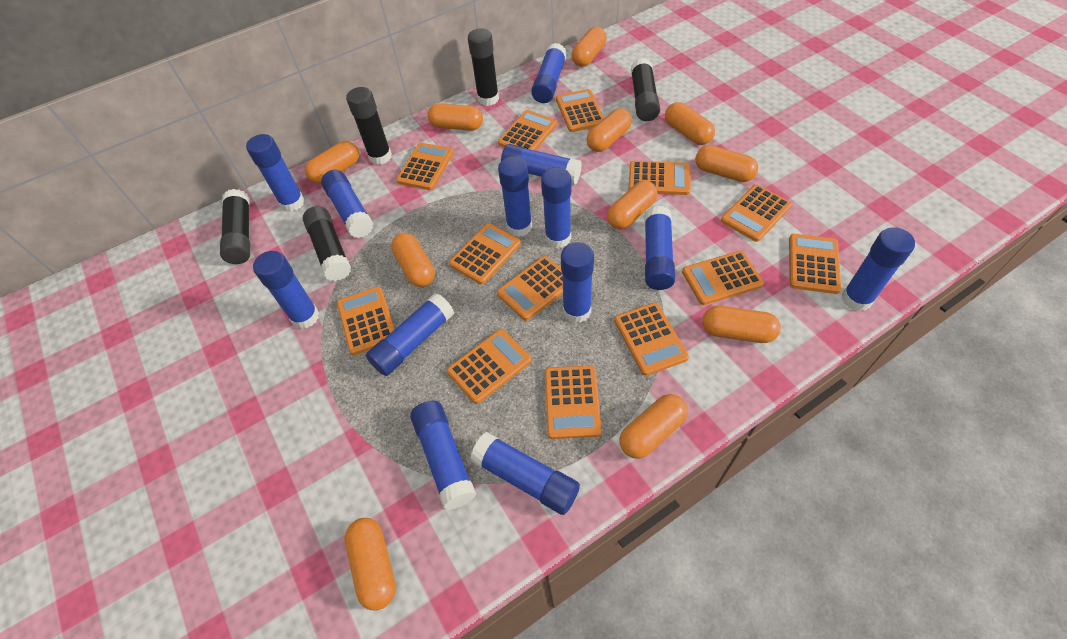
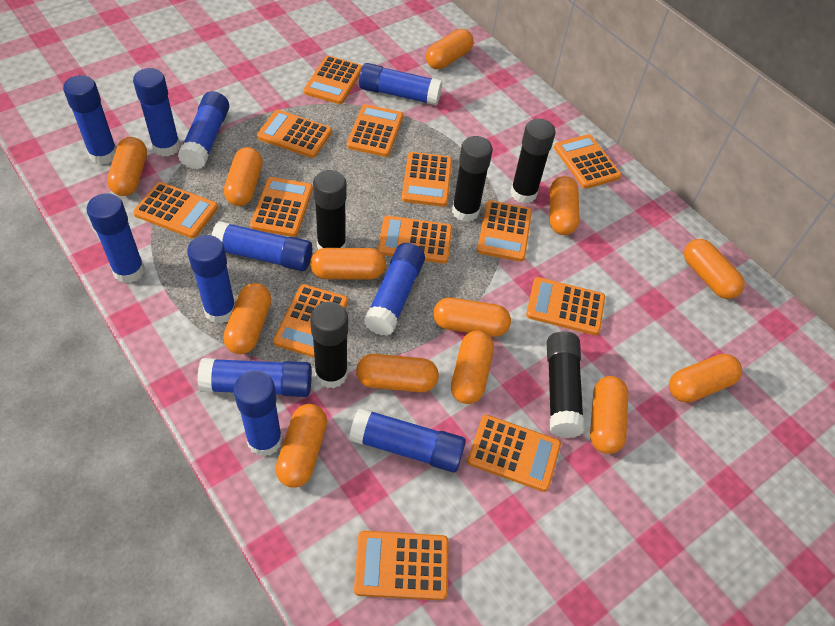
blue glue stick: [246,134,305,212] [253,251,319,329] [321,170,373,238] [366,293,454,376] [410,401,476,510] [470,432,580,515] [498,156,532,237] [501,144,582,185] [531,43,567,103] [541,167,571,248] [561,242,594,323] [644,206,675,290] [842,227,915,311] = 13 -> [63,75,116,165] [87,193,145,283] [133,68,180,156] [178,91,229,170] [187,235,235,324] [197,358,312,397] [212,221,312,271] [233,371,283,457] [349,407,466,473] [359,63,442,106] [364,243,425,336] = 11
orange capsule: [305,141,359,184] [345,518,396,611] [391,233,435,287] [427,103,483,131] [572,27,607,67] [586,108,632,152] [607,180,658,229] [620,394,688,459] [665,102,715,145] [695,145,758,182] [702,306,781,343] = 11 -> [107,137,147,196] [223,283,271,354] [224,147,263,206] [276,404,327,488] [310,248,386,279] [356,354,439,392] [426,29,473,69] [433,297,511,337] [451,330,494,404] [550,176,579,235] [590,376,628,454] [669,354,742,403] [684,239,745,299] = 13

